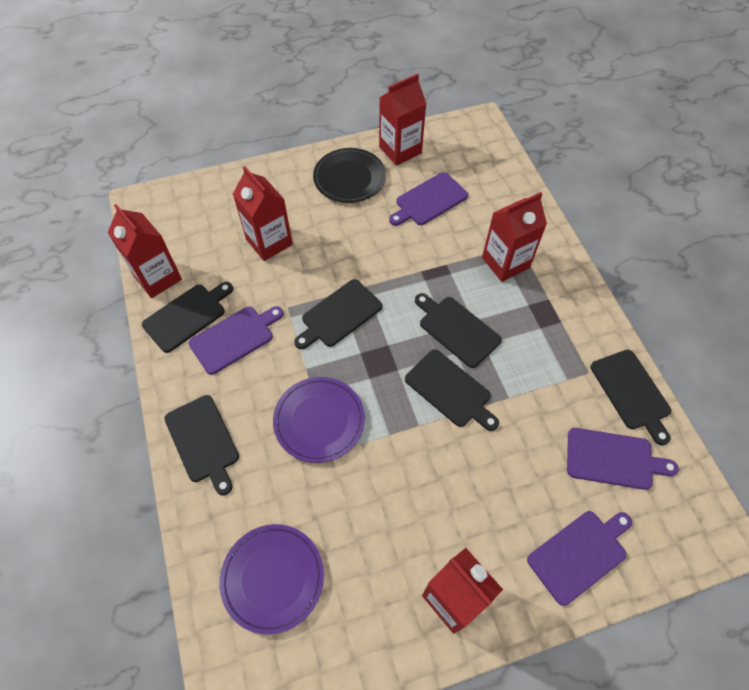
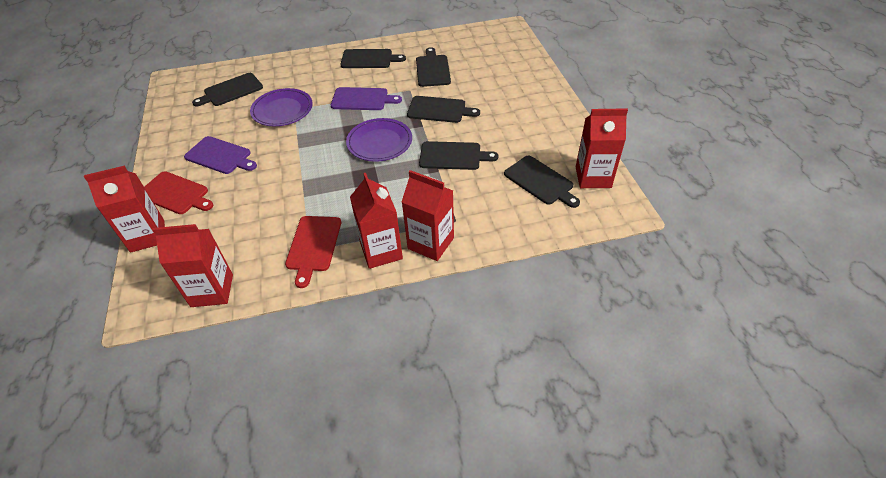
black plate: [313,148,386,203] = 1 -> none = 0
purple cutting board: [188,306,284,375] [389,172,468,226] [527,511,632,606] [567,428,679,490] = 4 -> [184,136,257,174] [331,87,402,110] = 2
red cutting board: none = 0 -> [144,171,213,214] [285,216,341,288] = 2

